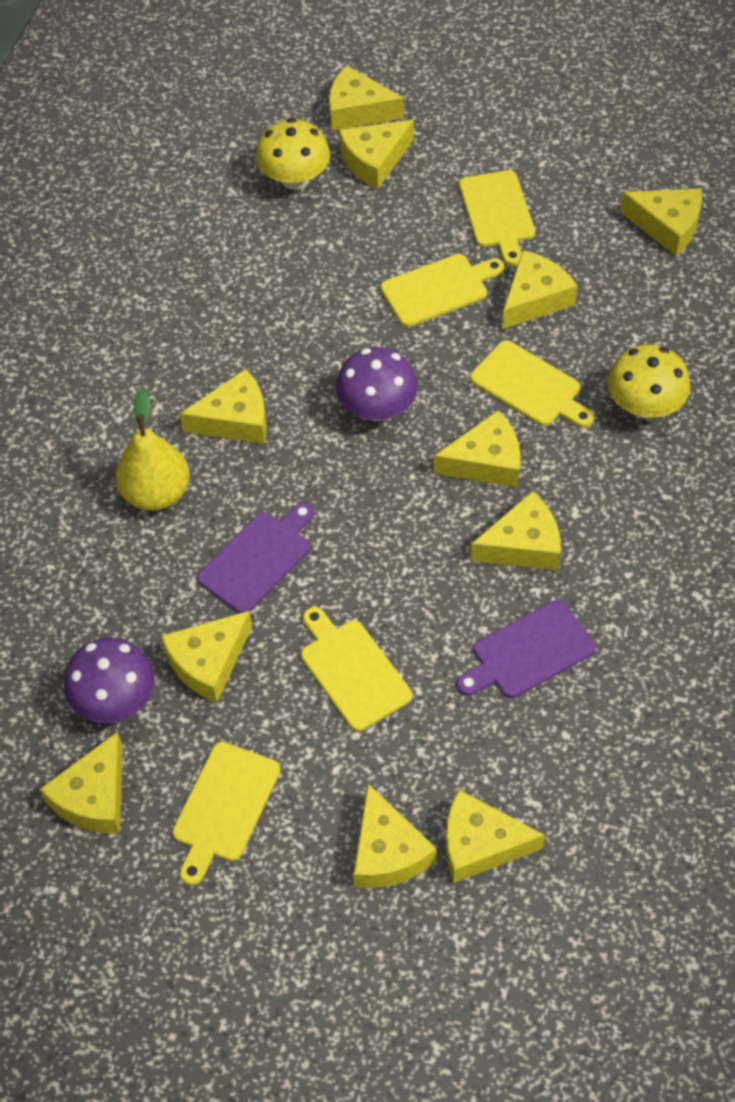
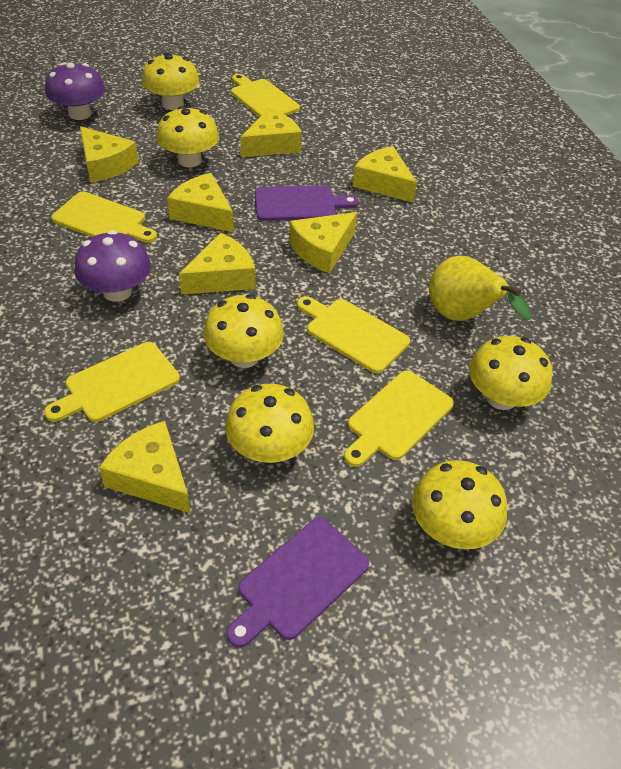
yellow cheese: [40,731,123,834] [161,611,252,703] [180,369,267,444] [329,65,404,131] [339,120,414,189] [353,784,437,888] [434,410,521,488] [446,789,545,883] [470,491,561,570] [502,250,578,329] [620,188,702,256] = 11 -> [80,126,138,183] [99,421,191,513] [167,173,234,232] [179,233,255,295] [240,108,302,157] [289,212,357,273] [353,146,417,203] = 7
yellow mushroom: [256,118,330,190] [608,345,690,419] = 2 -> [142,53,199,110] [157,106,219,167] [203,294,284,368] [225,384,314,463] [412,460,507,549] [469,336,552,410] = 6

